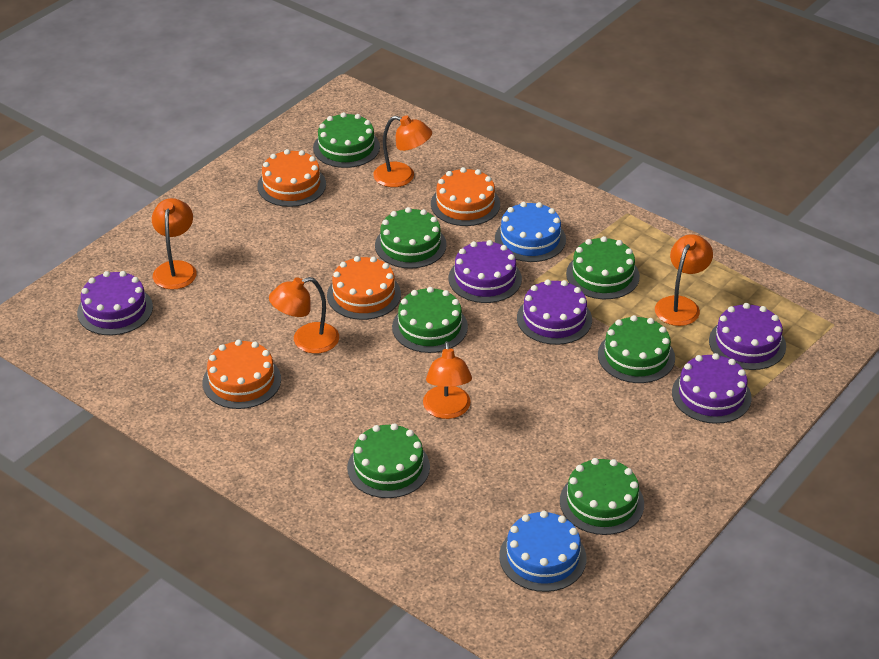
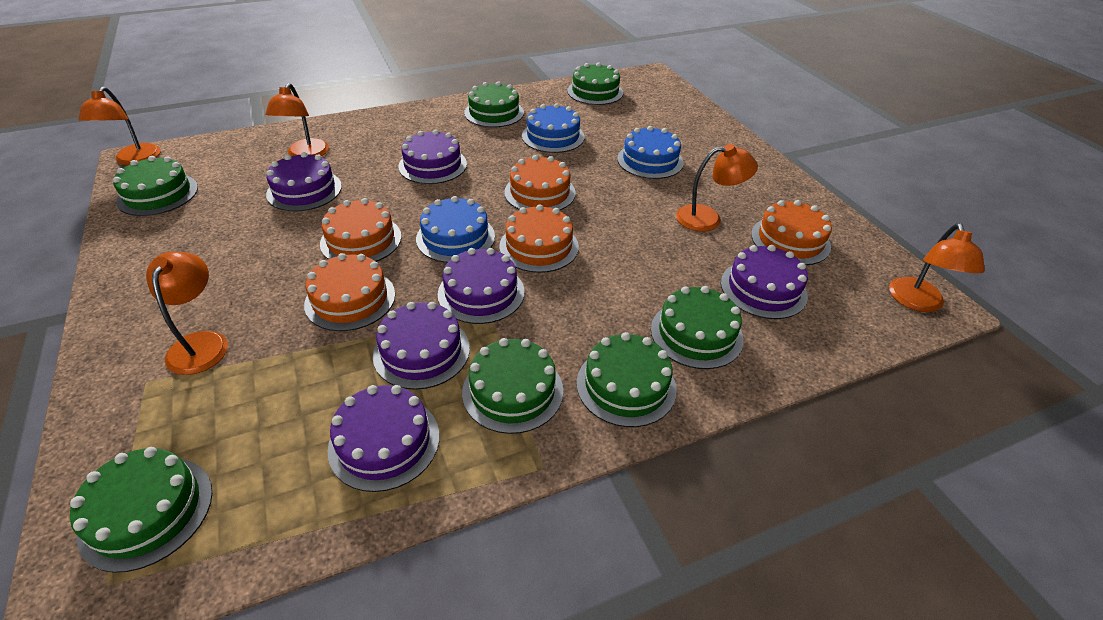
blue cake: [495,202,566,262] [499,511,586,592] = 2 -> [416,196,495,263] [522,103,584,153] [617,126,684,179] = 3
orange cake: [203,339,281,409] [257,149,326,207] [327,256,401,320] [431,167,500,226] = 4 -> [304,253,395,331] [320,198,401,262] [499,204,579,273] [504,155,576,210] [751,200,832,265] = 5
purple cake: [77,271,153,335] [449,240,522,303] [517,279,592,345] [672,353,752,424] [709,303,786,370] = 5 -> [266,152,342,212] [328,385,439,492] [373,302,470,390] [398,129,467,184] [438,248,524,324] [721,245,808,319] = 6

